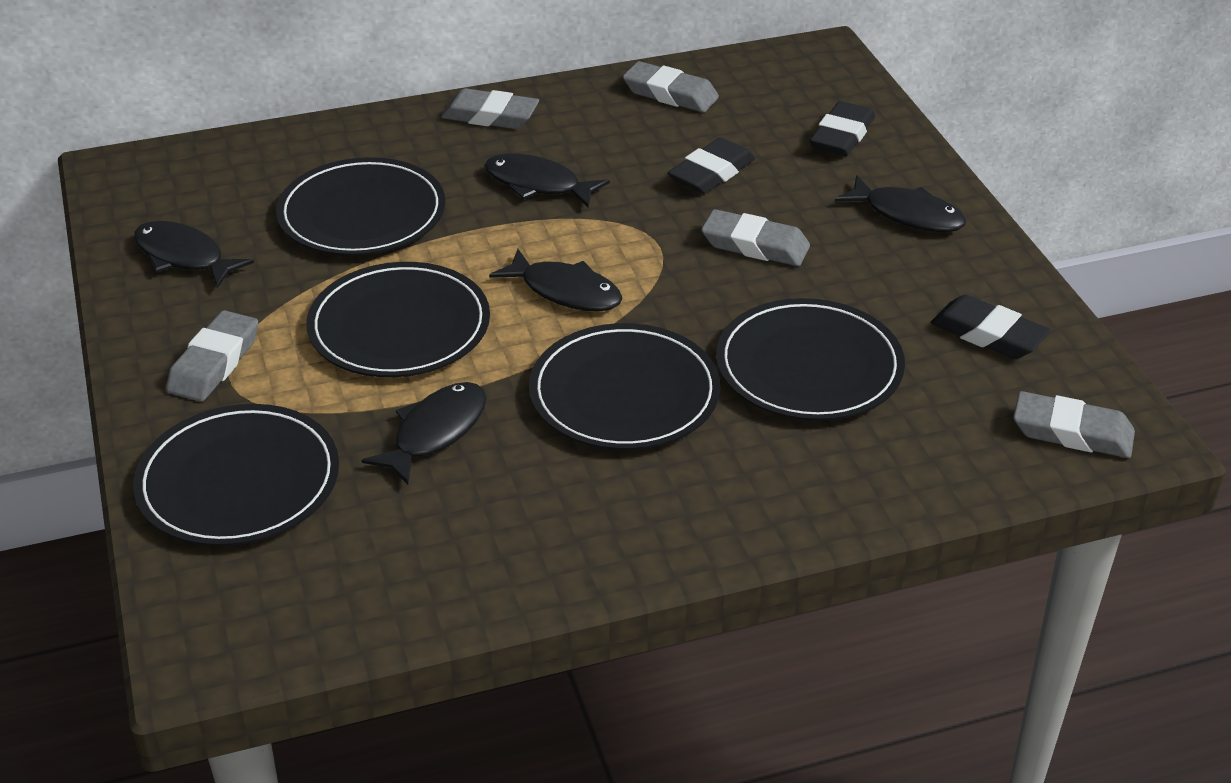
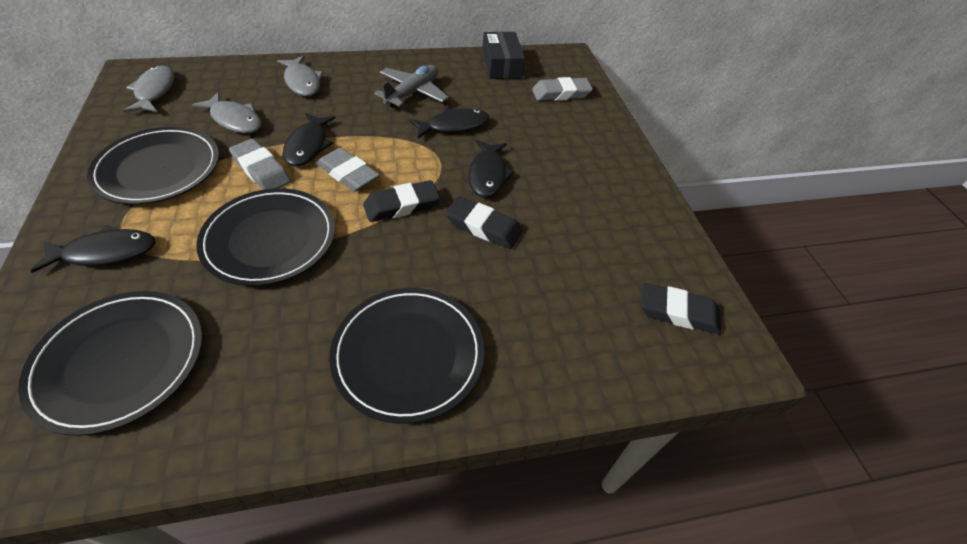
black box: none = 0 -> [482,32,525,79] = 1
black fish: [134,221,254,288] [361,382,487,485] [485,153,610,207] [489,249,622,311] [835,175,966,232] = 5 -> [31,225,155,273] [283,113,336,166] [409,108,490,139] [468,140,515,198] = 4
black plate: [133,404,339,546] [276,157,445,256] [306,262,490,377] [529,323,721,450] [716,298,905,421] = 5 -> [18,291,202,436] [87,127,219,204] [196,188,335,286] [329,288,485,424] = 4
grey eraser: [166,310,258,402] [441,88,539,129] [623,61,719,112] [701,209,810,266] [1013,391,1135,458] = 5 -> [229,139,291,190] [317,148,380,192] [532,77,593,101] = 3
grey fish: none = 0 -> [123,65,174,112] [192,92,262,133] [277,55,323,96] = 3
grey plane: none = 0 -> [374,65,449,108] = 1

